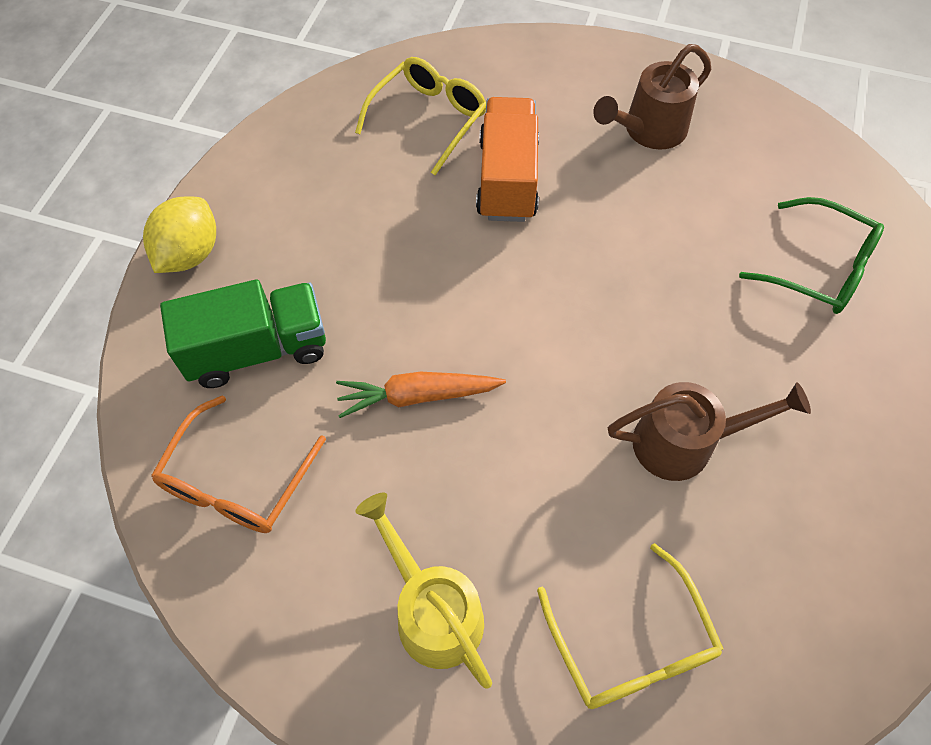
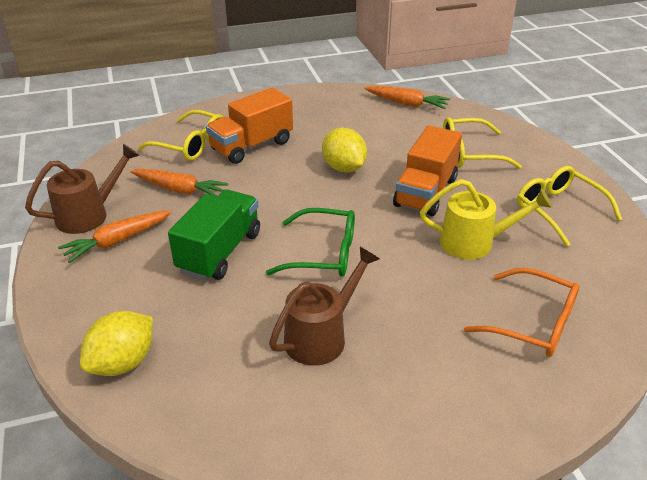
orange carrot: [336,372,506,418] = 1 -> [58,210,172,263] [130,168,228,196] [365,86,450,109] = 3
orange truck: [476,97,539,222] = 1 -> [206,88,293,164] [393,125,462,216] = 2
yellow glasses: [355,57,486,175] [537,543,723,709] = 2 -> [138,110,224,161] [443,117,522,169] [517,166,622,247] = 3
yellow lemon: [143,196,216,273] = 1 -> [80,311,153,376] [322,128,367,172] = 2

